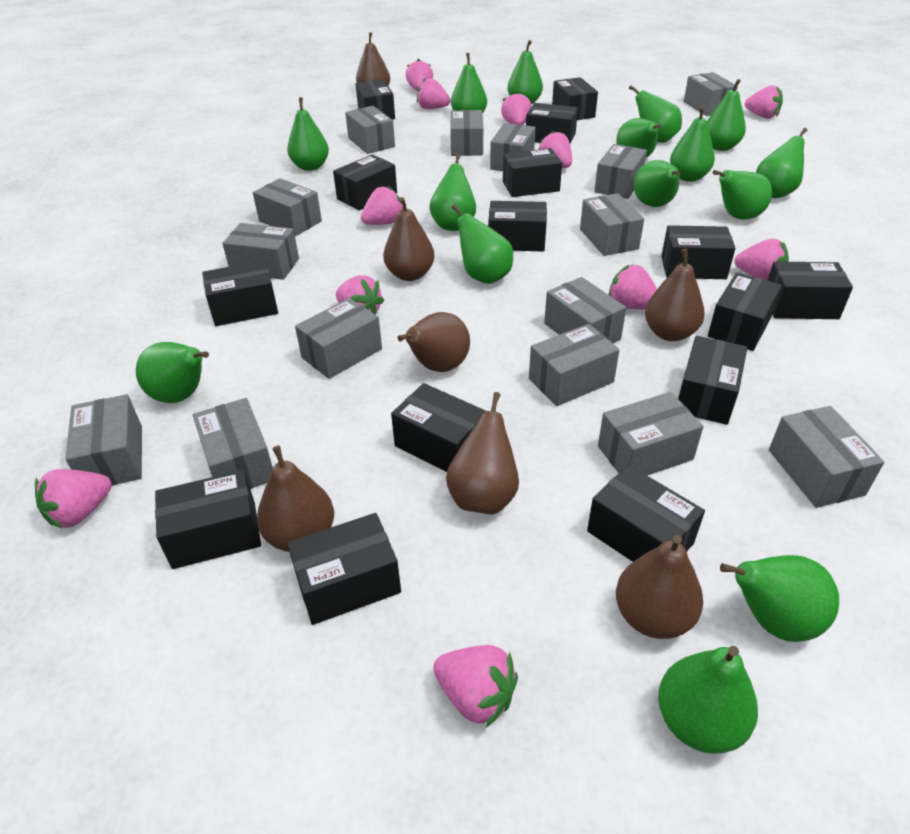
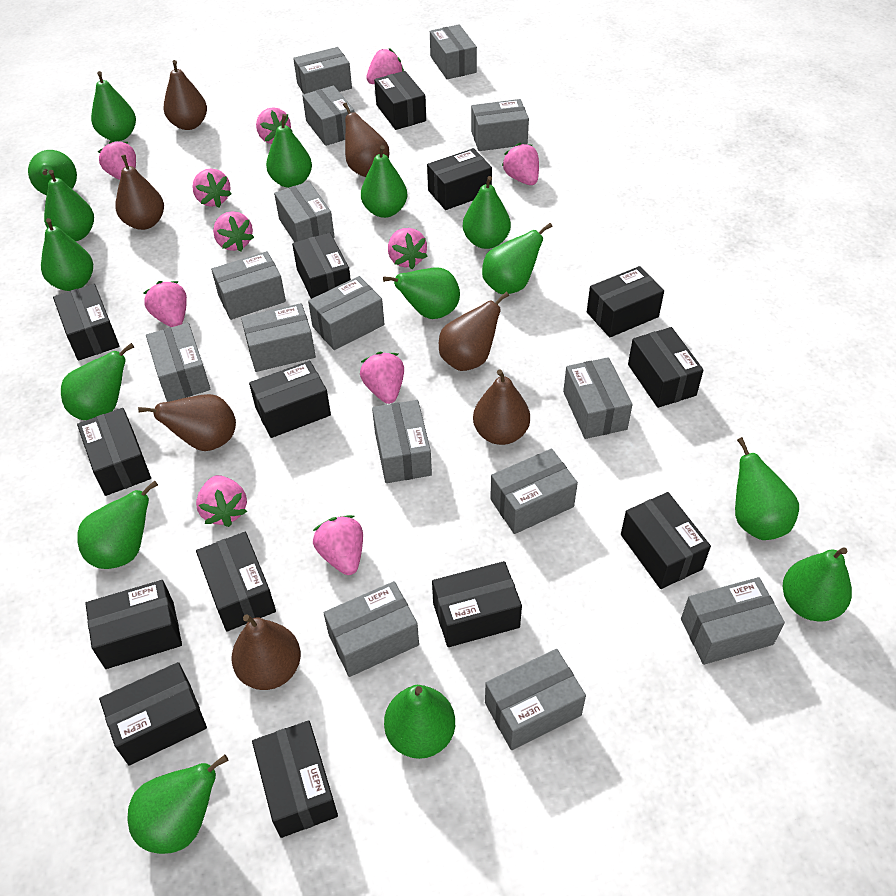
black box: [155,470,261,569] [202,260,278,326] [287,513,401,625] [333,154,397,210] [356,79,395,120] [391,383,486,472] [488,201,547,251] [503,148,562,197] [526,103,578,143] [552,77,598,120] [587,465,705,562] [661,225,736,279] [678,336,747,425] [708,272,782,351] [767,262,853,319] = 15 -> [53,284,120,361] [77,408,151,496] [85,580,182,669] [99,662,207,766] [196,532,276,632] [249,361,331,438] [252,720,338,838] [292,233,351,299] [374,71,426,130] [427,148,492,210] [432,561,522,647] [587,266,664,337] [621,492,711,589] [628,327,704,408] = 14

